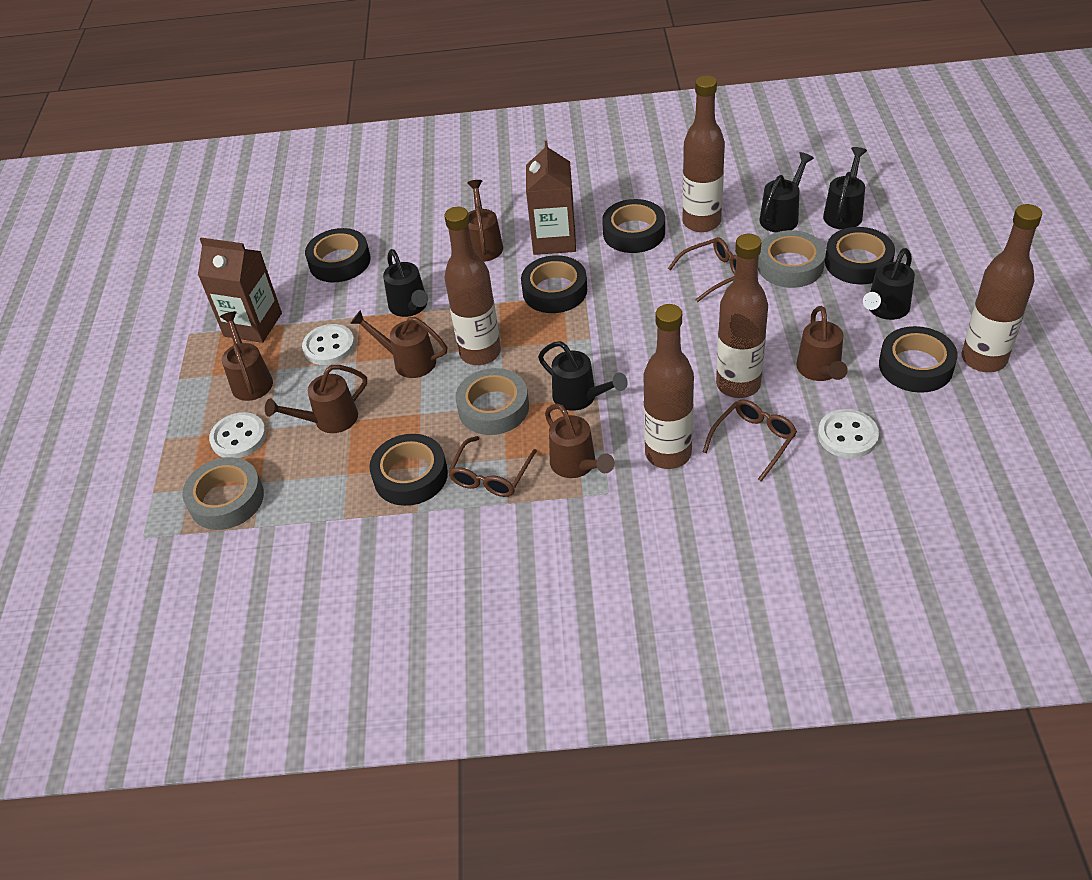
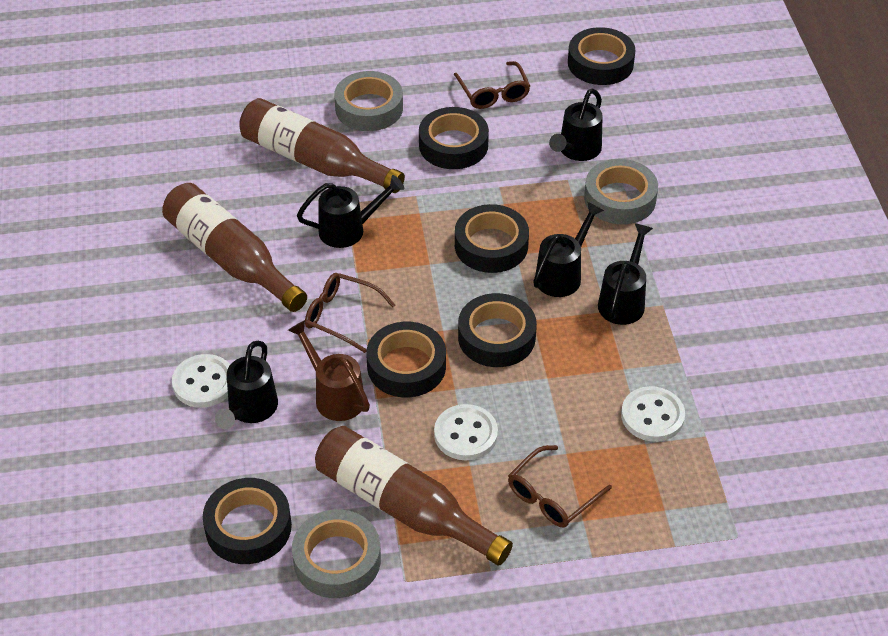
brown bottle: [444,207,501,365] [643,304,694,469] [682,75,725,232] [716,234,768,398] [962,204,1042,372] = 5 -> [162,183,307,312] [239,98,405,193] [315,426,513,566] = 3
brown carton: [198,238,282,343] [526,141,576,255] = 2 -> none = 0
brown watering can: [220,311,273,401] [265,365,367,433] [350,310,447,378] [467,180,503,262] [545,404,615,478] [796,306,848,381] = 6 -> [288,320,370,421] = 1

